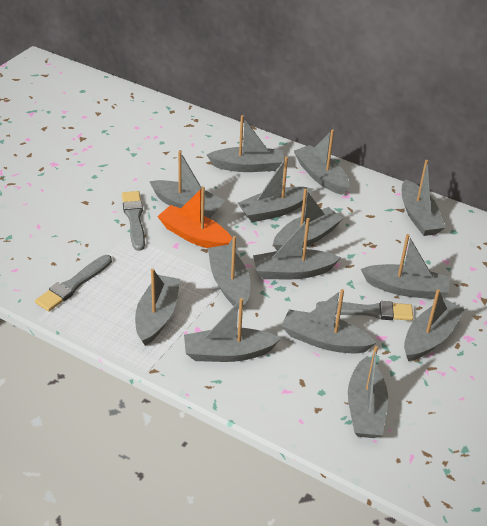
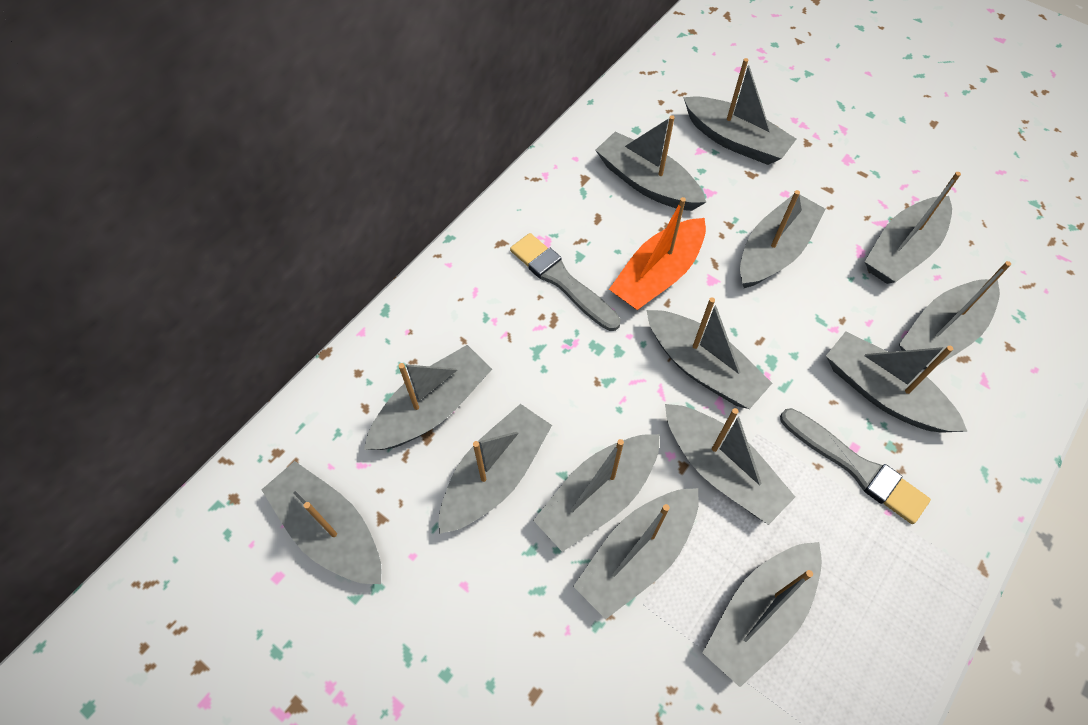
grey brush: [35,255,112,312] [122,191,145,251] [316,301,413,321] = 3 -> [510,233,621,331] [780,408,931,524] = 2

